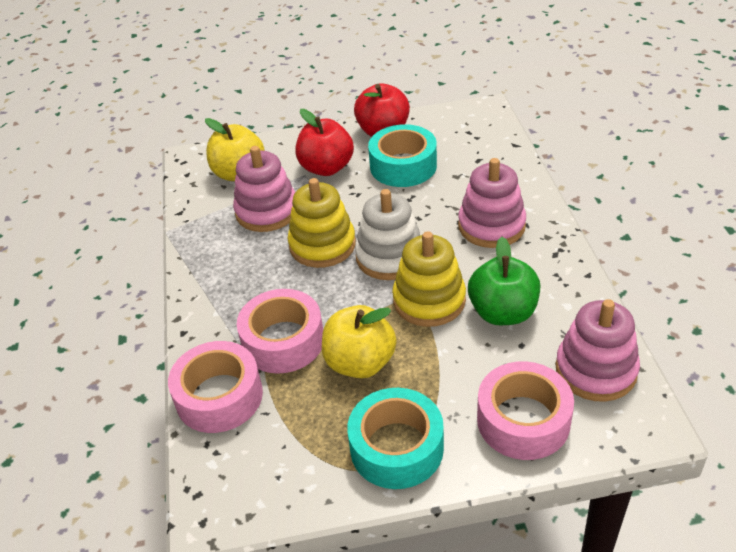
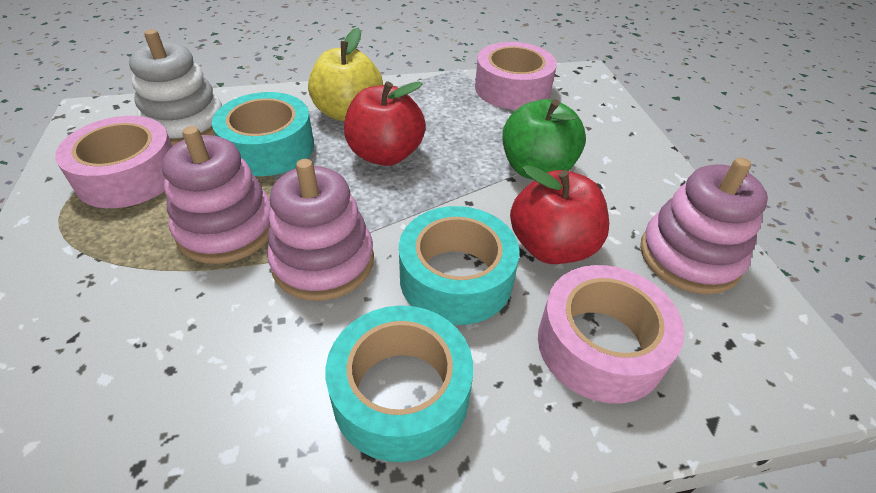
turquoise tape: [347,388,444,489] [368,124,437,187] = 2 -> [212,92,314,176] [326,306,473,462] [399,206,519,325] = 3
yellow apple: [205,118,265,181] [322,305,397,378] = 2 -> [308,28,383,122] = 1
yellow stacking toy: [287,178,356,268] [392,232,466,327] = 2 -> none = 0

